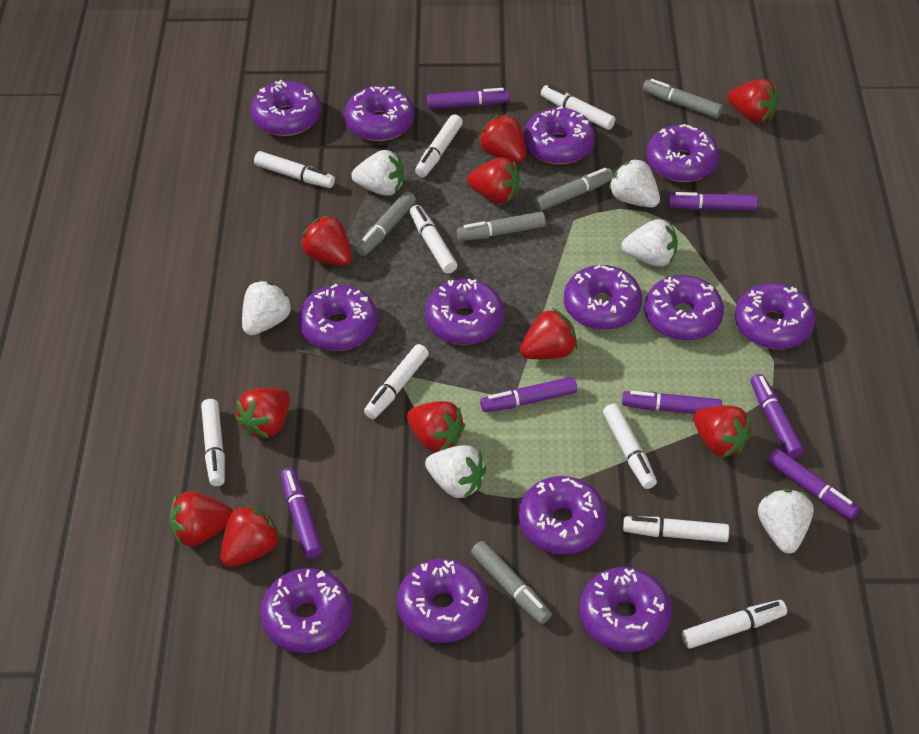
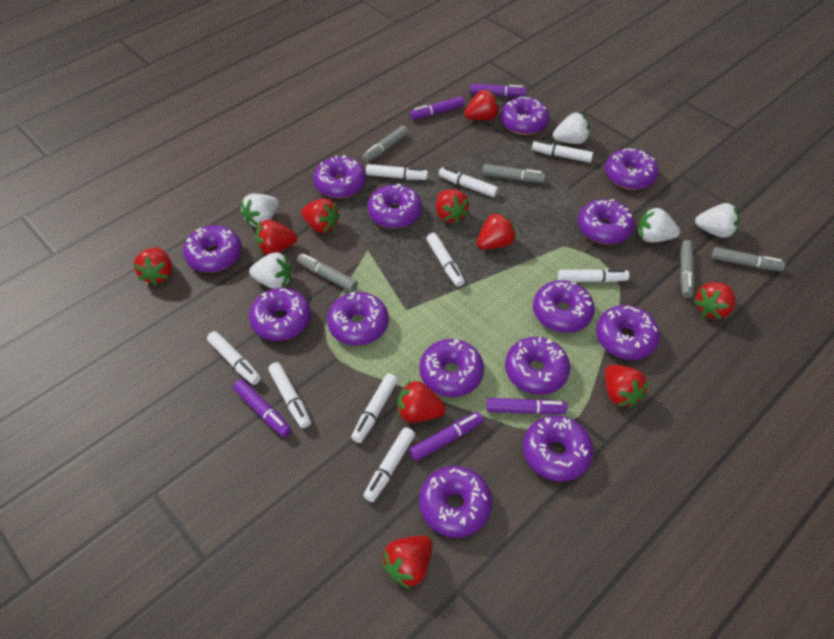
purple donut: [251,80,321,136] [260,568,352,653] [299,284,378,351] [344,86,415,141] [397,559,488,643] [425,279,504,345] [519,476,606,555] [524,106,595,164] [564,265,642,330] [579,567,672,652] [644,275,724,341] [647,124,719,182] [735,283,816,349] = 13 -> [183,225,242,273] [249,288,311,341] [313,155,366,198] [327,292,389,345] [367,184,422,229] [419,339,484,397] [419,466,492,538] [500,96,550,135] [505,337,570,395] [523,415,593,482] [533,280,595,333] [578,199,635,244] [596,305,660,360] [605,148,659,190] = 14
purple marker: [281,468,323,558] [427,88,510,109] [480,377,577,412] [622,391,722,414] [668,192,758,211] [751,374,804,458] [767,448,859,519] = 7 -> [233,379,292,437] [409,412,483,461] [410,96,465,120] [470,84,526,97] [486,398,567,415] = 5
white strawberry: [242,280,293,335] [351,150,404,196] [425,445,486,499] [609,158,660,208] [622,219,678,267] [758,489,814,554] = 6 -> [241,193,279,227] [249,253,292,289] [553,113,590,144] [638,207,680,242] [695,203,740,238] = 5

